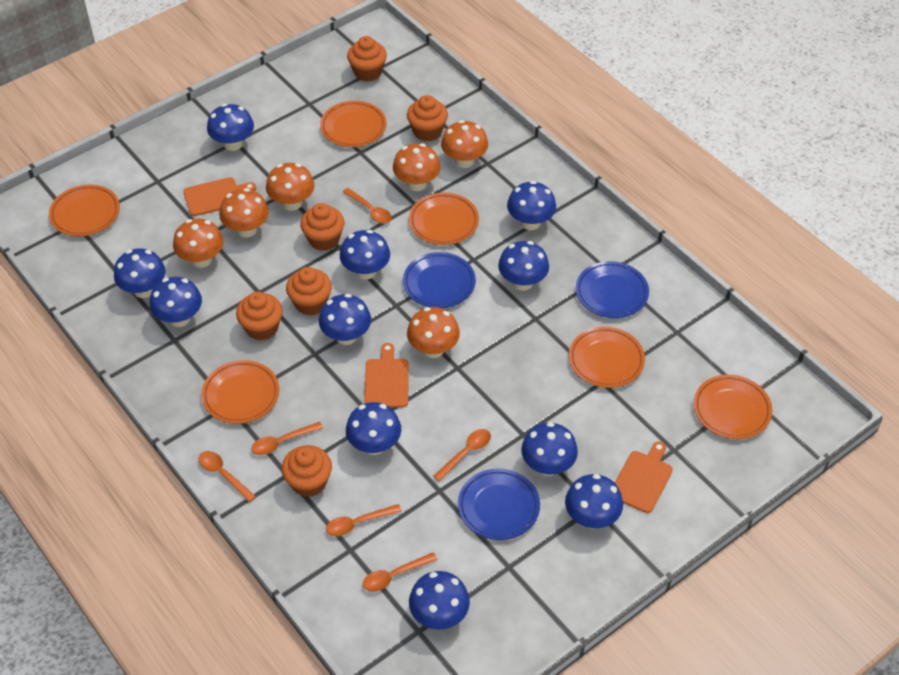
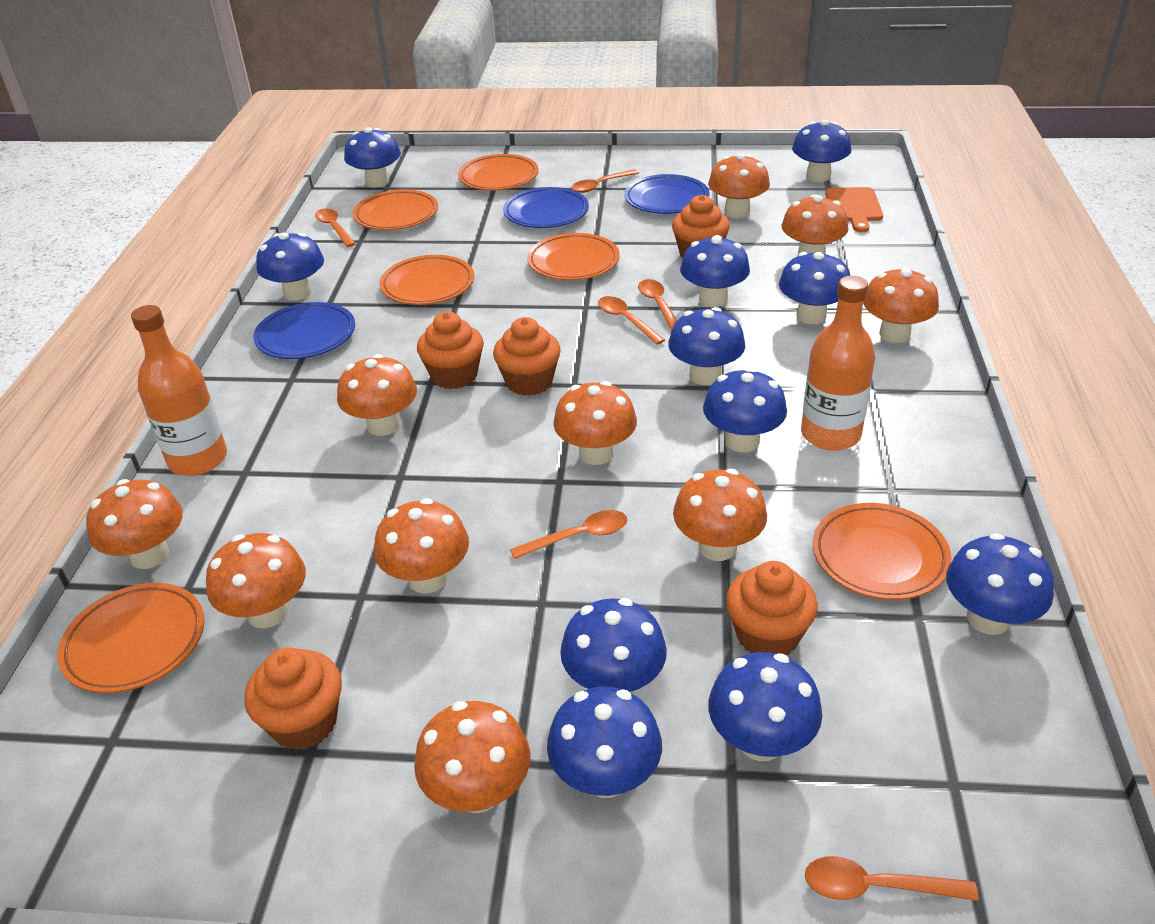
orange bottle: none = 0 -> [131,305,227,476] [801,276,875,451] = 2
orange cupcake: [236,292,283,341] [281,445,332,497] [286,267,332,316] [300,203,344,251] [347,36,387,82] [407,95,448,142] = 6 -> [244,647,342,750] [417,312,484,389] [493,317,561,396] [672,195,730,259] [726,561,818,655] = 5
orange cutting board: [183,177,256,216] [364,343,409,408] [615,441,673,513] = 3 -> [825,187,883,232] = 1
orange mushroom: [173,218,224,268] [219,188,269,237] [266,163,314,211] [393,143,441,191] [407,307,460,358] [441,120,488,168] = 6 -> [86,479,183,569] [206,533,306,628] [337,354,417,436] [374,498,469,593] [414,701,531,813] [553,381,637,465] [673,469,767,561] [708,153,770,218] [782,194,849,255] [863,267,939,343] = 10

